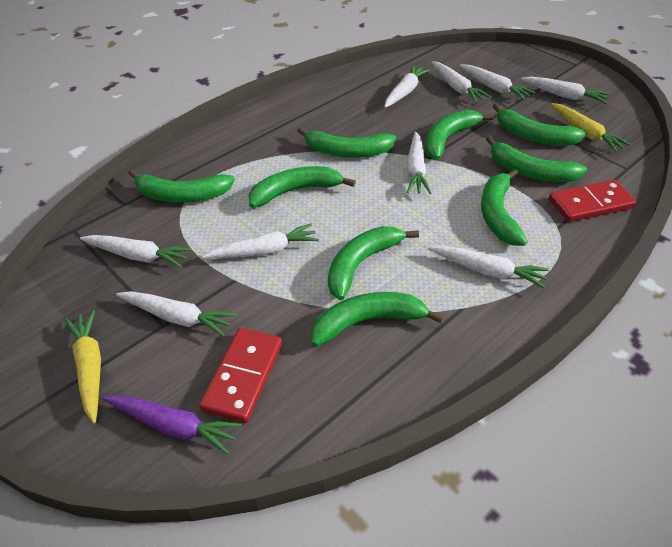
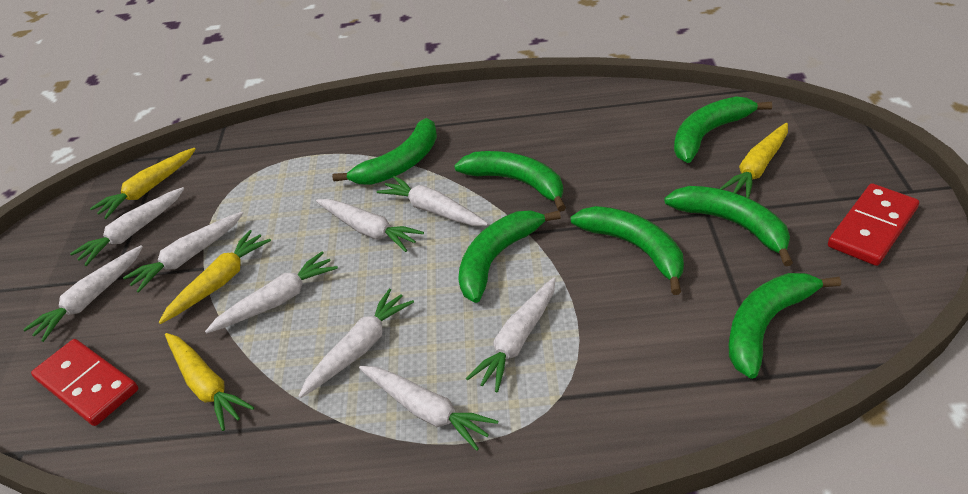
green banana: [128,170,235,203] [249,166,356,208] [297,127,396,158] [311,292,444,347] [328,226,419,300] [425,110,494,160] [481,169,528,246] [486,136,587,182] [493,103,587,146] = 9 -> [332,118,437,185] [454,151,566,212] [458,210,561,303] [571,206,684,295] [664,186,793,266] [674,96,772,163] [729,273,841,379] = 7
purple carrot: [103,395,242,455] = 1 -> none = 0
yellow carrot: [64,310,101,423] [551,103,631,152] = 2 -> [90,148,196,219] [159,230,271,324] [165,333,254,431] [720,123,788,198] = 4

